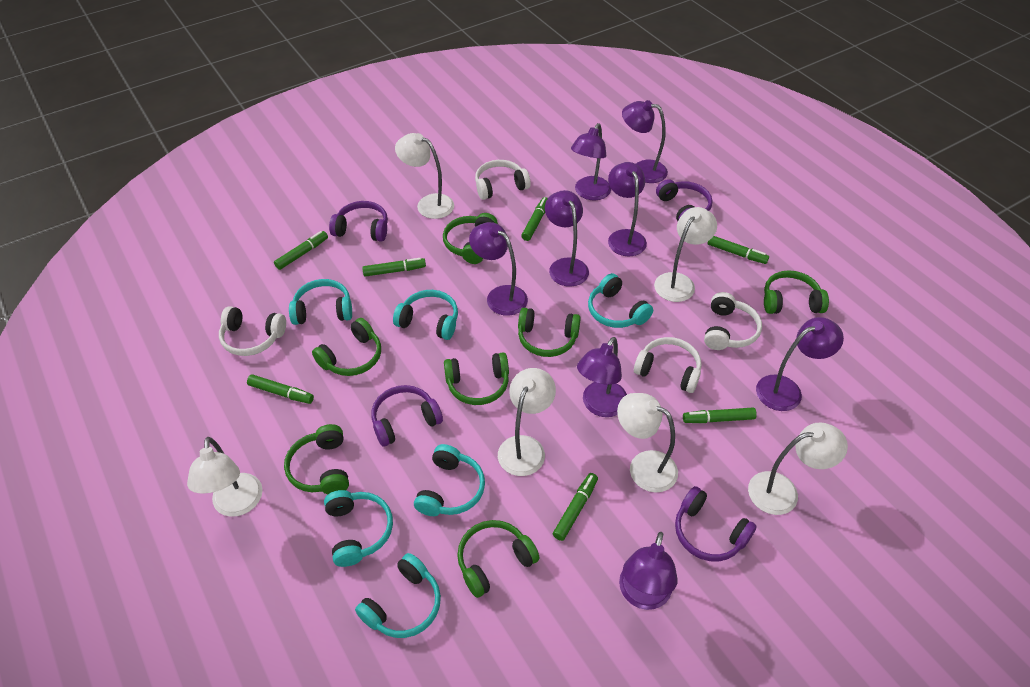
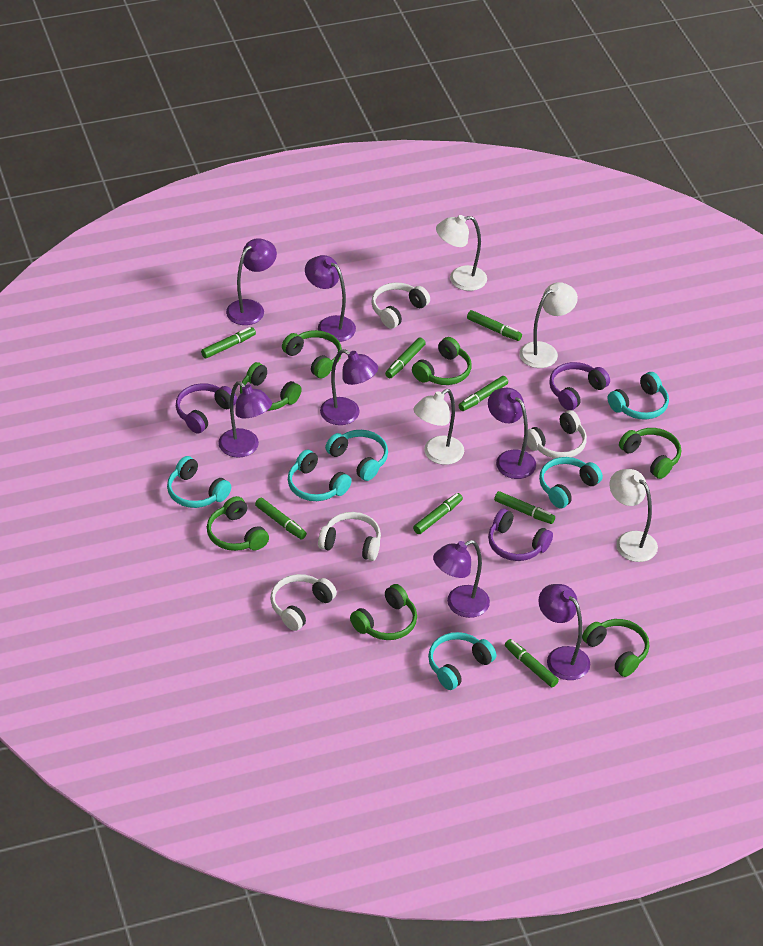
green marker: [247,374,314,404] [274,231,328,270] [362,258,426,277] [521,197,548,241] [553,473,598,541] [683,407,757,423] [708,236,769,264] = 7 -> [201,327,256,358] [255,498,307,540] [385,337,426,378] [413,493,463,534] [458,376,508,411] [467,310,522,341] [494,491,555,524] [505,639,559,687] = 8
purple headphones: [329,201,388,242] [371,385,443,447] [656,179,712,221] [675,486,757,562] = 4 -> [176,383,237,434] [488,509,553,561] [549,362,610,410] = 3
purple lamp: [469,222,528,316] [545,190,589,287] [571,123,611,200] [577,337,627,417] [608,162,647,256] [619,532,678,610] [622,100,668,183] [756,317,844,411] = 8 -> [218,381,272,458] [226,238,277,325] [305,255,356,342] [320,349,378,425] [433,540,490,618] [488,388,536,479] [539,584,590,680] = 7
white lamp: [187,437,263,517] [395,133,454,219] [498,368,556,476] [617,393,678,492] [654,207,717,302] [748,422,848,515] = 6 -> [413,389,464,465] [436,215,487,291] [519,282,578,368] [609,469,658,562] = 4

